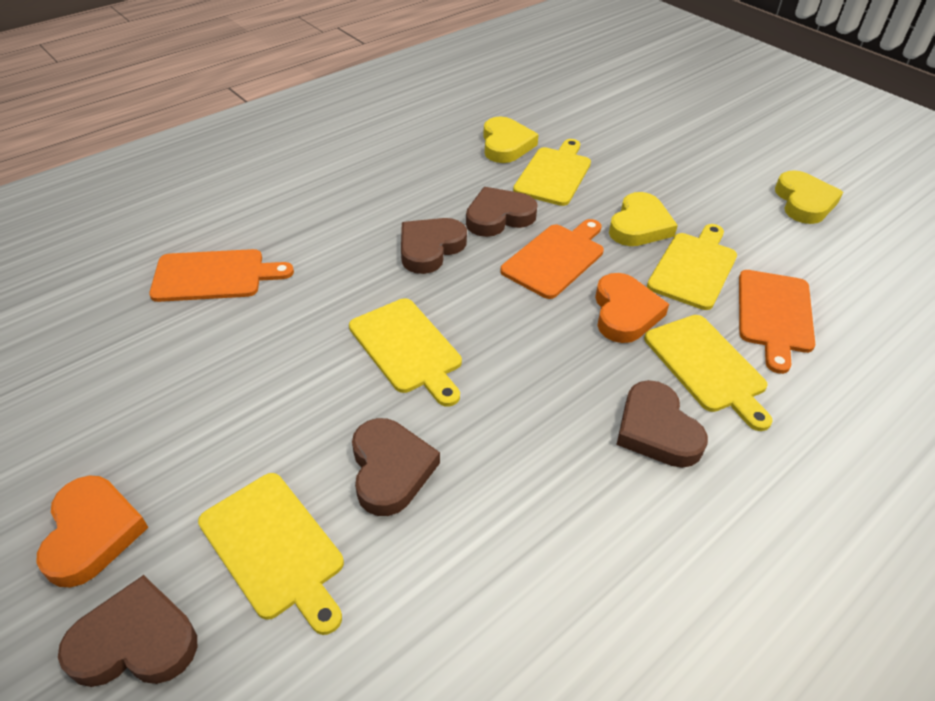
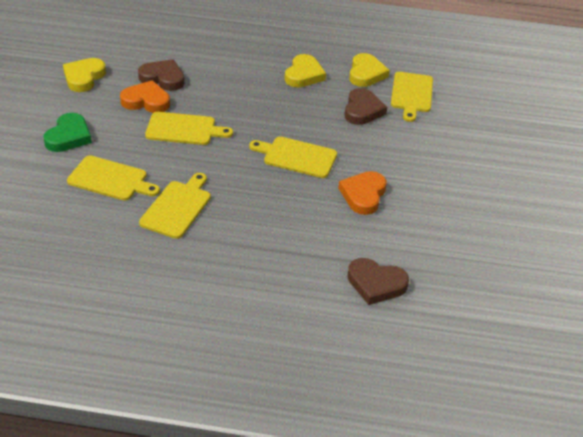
brown heart: [58,575,197,687] [352,418,440,516] [401,218,467,274] [466,187,538,237] [616,380,708,468] = 5 -> [138,59,184,91] [345,88,387,125] [347,258,409,305] = 3
green heart: none = 0 -> [43,113,92,152] = 1
orange cutting board: [149,249,294,302] [500,219,604,299] [739,270,815,374] = 3 -> none = 0

